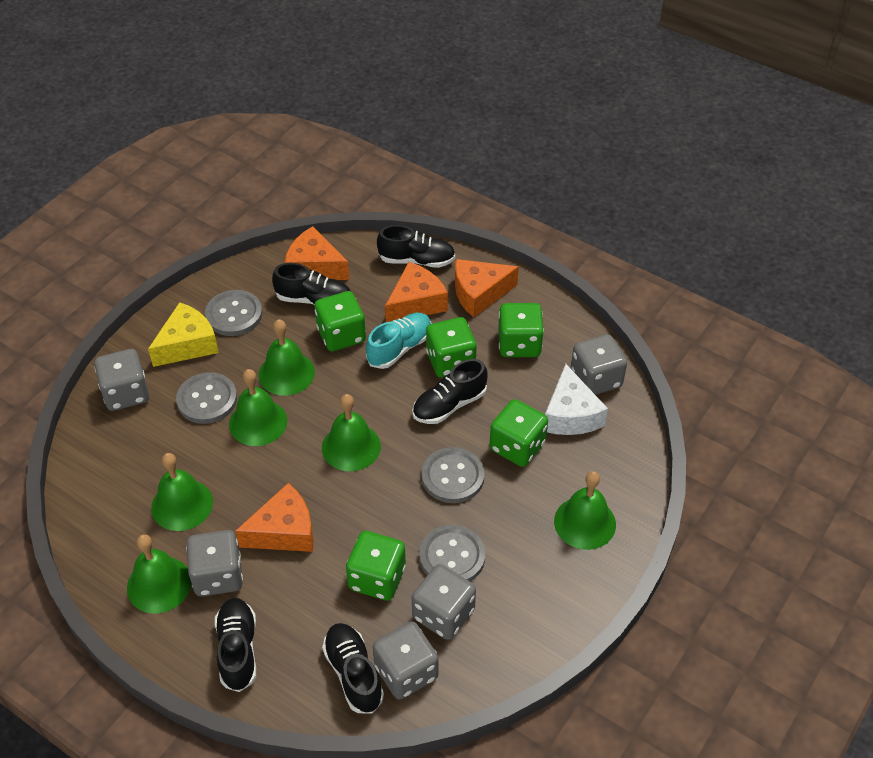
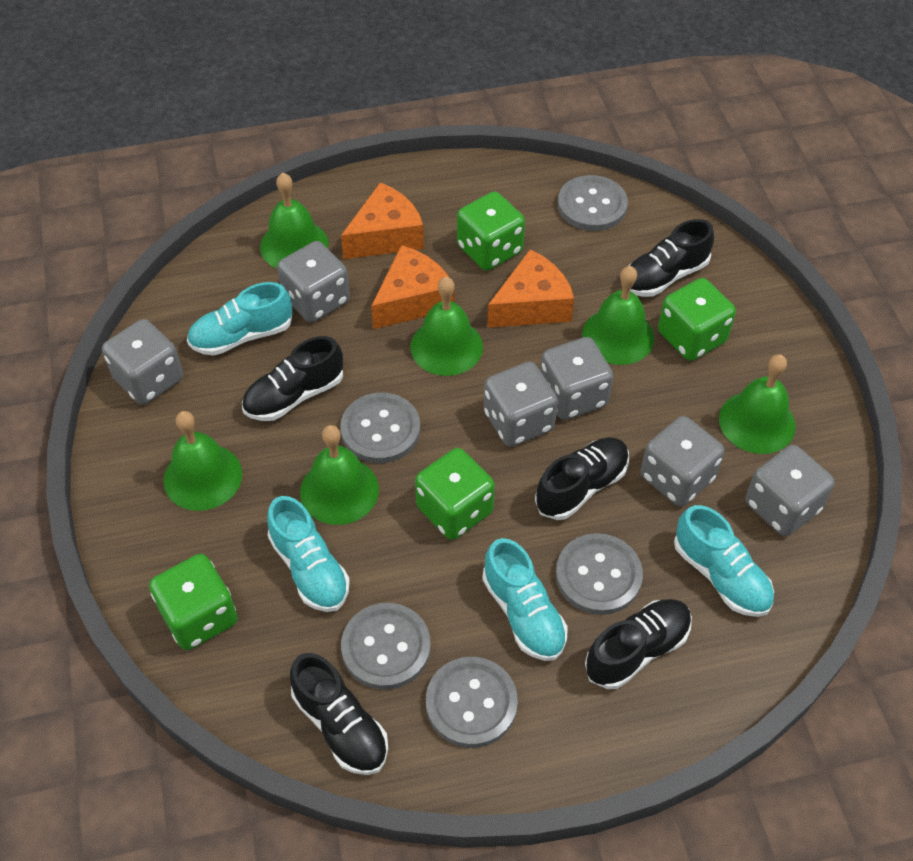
green dice: [314,291,366,352] [346,531,406,601] [426,317,477,377] [489,399,548,467] [498,303,544,357] = 5 -> [149,554,238,650] [415,448,495,540] [457,191,525,271] [658,278,736,361] = 4
grey button: [176,372,237,424] [205,290,262,336] [419,525,485,581] [422,447,485,503] = 4 -> [340,392,420,463] [341,603,431,690] [426,657,518,748] [556,533,643,615] [558,175,628,231] = 5
grey dice: [94,349,149,411] [186,530,243,596] [373,622,438,700] [412,564,476,640] [571,334,627,395] = 5 -> [102,319,183,405] [277,241,350,323] [484,362,558,447] [540,337,613,420] [640,416,725,507] [745,445,835,537] = 6
orange cheese: [235,483,313,552] [284,226,349,280] [385,262,448,322] [455,259,519,318] = 4 -> [341,182,424,259] [371,245,454,329] [487,249,574,328] = 3
turquoise shoe: [366,313,432,369] = 1 -> [187,282,292,356] [267,496,350,612] [482,538,568,661] [674,505,774,617] = 4
white cheese: [545,364,608,435] = 1 -> none = 0
yellow cheese: [148,302,219,367] = 1 -> none = 0

